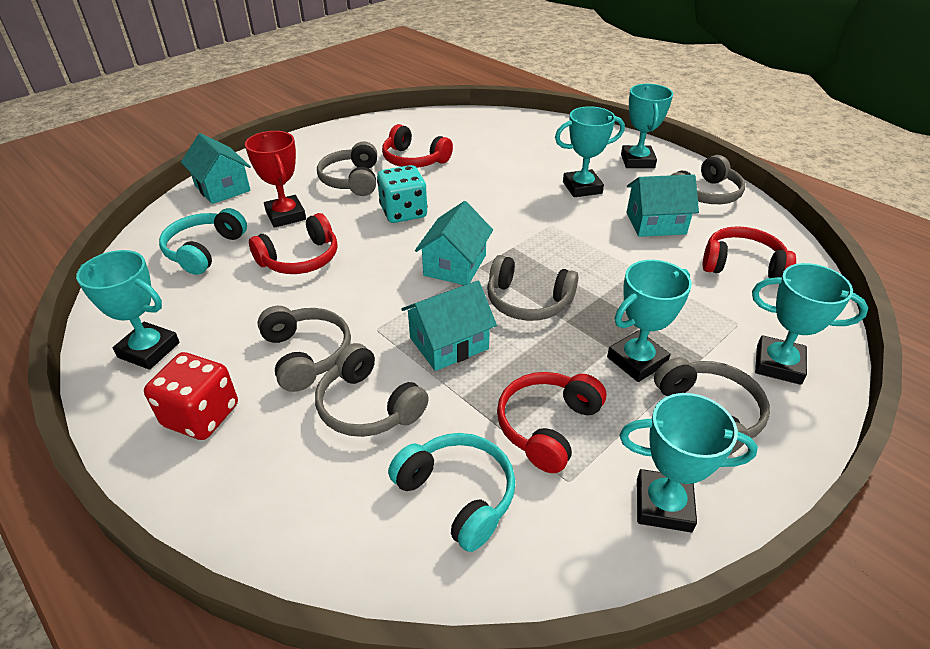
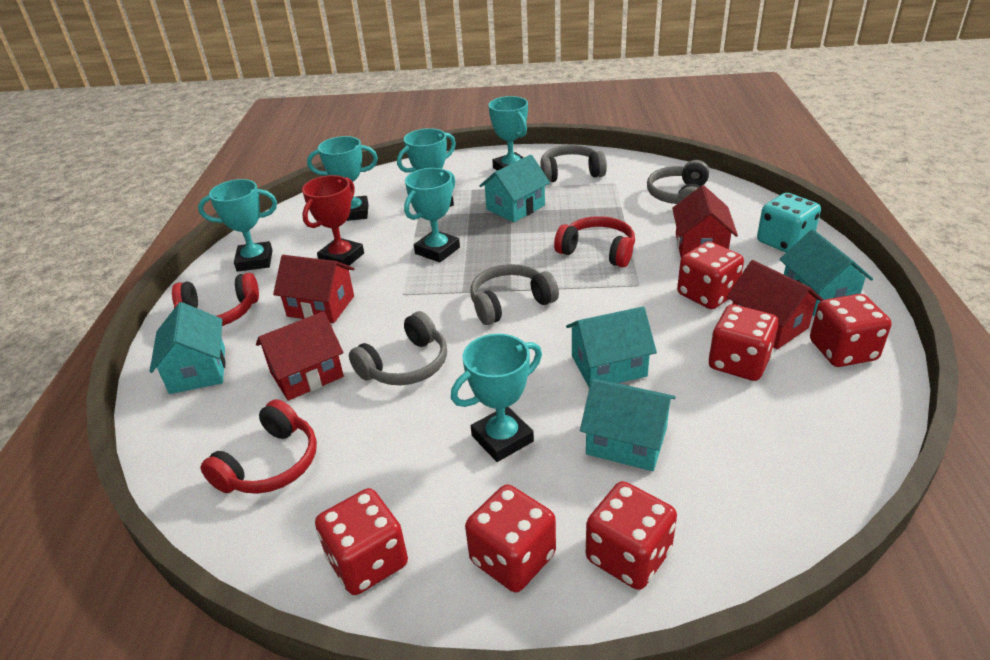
grey headphones: [257,306,351,392] [315,343,429,437] [317,141,377,196] [487,255,578,321] [654,357,770,455] [671,155,745,204] = 6 -> [349,311,447,385] [470,264,559,325] [540,145,607,182] [647,160,709,204] = 4
red dice: [144,352,238,440] = 1 -> [315,488,408,595] [465,484,556,592] [586,481,677,590] [677,241,744,309] [709,304,779,381] [810,294,892,367] = 6
red headphones: [249,213,338,274] [382,124,453,168] [497,372,606,473] [703,226,796,278] = 4 -> [172,273,259,326] [200,399,317,494] [554,216,635,268] = 3
red house: none = 0 -> [256,311,344,401] [273,255,354,323] [672,185,738,258] [727,260,823,349] = 4
turquoise headphones: [159,208,247,275] [388,433,515,552] = 2 -> none = 0
turquoise house: [181,133,251,204] [401,281,497,371] [415,201,493,285] [626,174,699,237] = 4 -> [149,302,226,394] [479,155,550,222] [566,307,657,388] [580,378,676,471] [780,229,873,316] = 5

